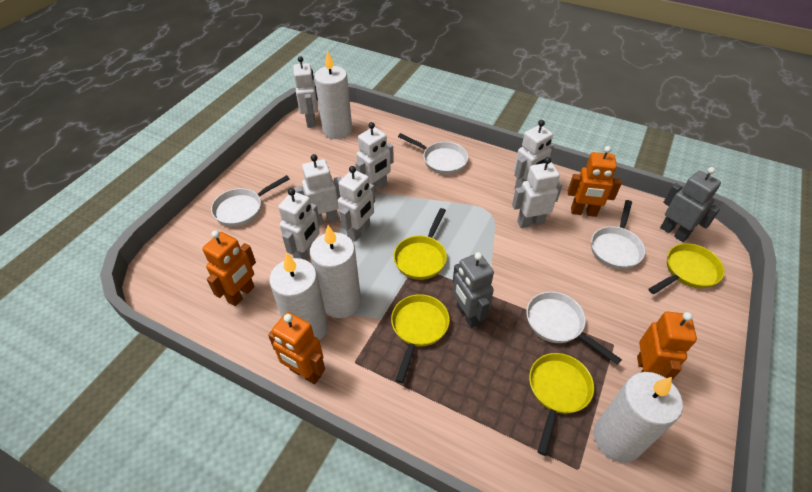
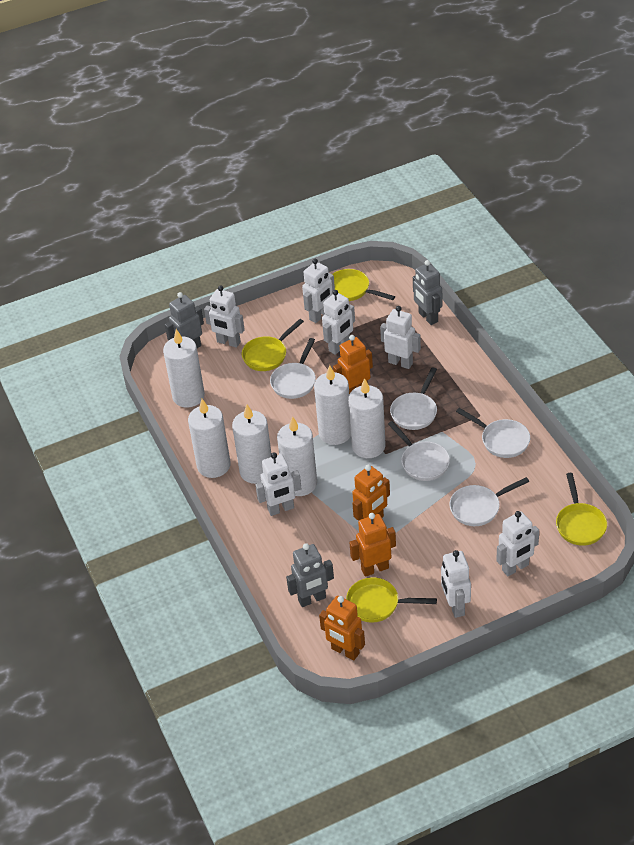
grey robot: [453,252,494,328] [660,167,721,242] = 2 -> [165,292,204,348] [286,543,334,607] [413,260,442,325] = 3
white candle: [269,253,328,340] [310,225,361,318] [314,51,352,139] [594,372,683,463] = 4 -> [163,329,205,408] [188,399,230,478] [232,404,272,484] [277,416,317,496] [314,365,351,445] [348,378,386,458] = 6
white pan: [211,175,290,227] [398,133,468,175] [526,291,622,365] [591,200,645,269] = 4 -> [270,338,316,399] [388,421,450,481] [390,367,437,430] [449,477,529,526] [456,408,530,458] = 5

